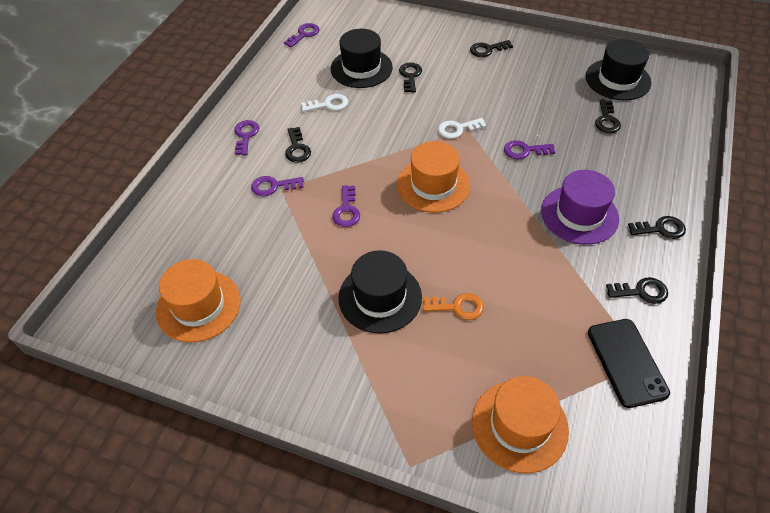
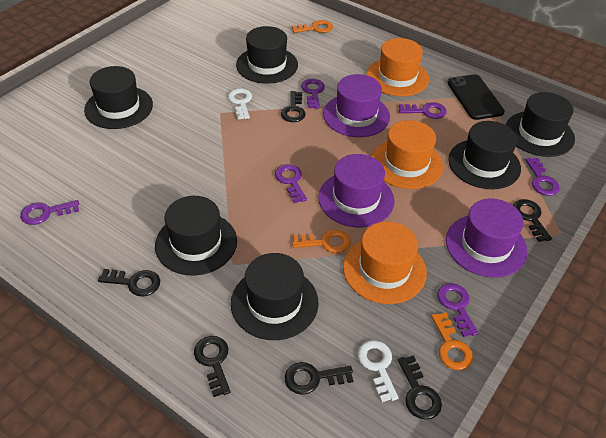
black hat: [331,29,393,88] [338,250,422,334] [586,39,651,100] = 3 -> [84,66,153,129] [155,196,237,276] [231,253,319,340] [236,26,298,84] [448,121,521,189] [506,92,575,157] = 6
orange key: [423,293,484,320] = 1 -> [292,20,333,33] [292,230,350,253] [431,313,473,370] = 3
purple hat: [541,170,619,245] = 1 -> [318,154,394,227] [323,74,390,137] [446,199,528,278] = 3
purple key: [234,120,259,155] [251,176,304,197] [284,23,319,47] [332,185,360,227] [504,140,555,159] = 5 -> [20,200,79,225] [275,164,307,203] [301,79,325,109] [399,102,447,119] [437,283,478,337] [526,158,560,196] = 6

